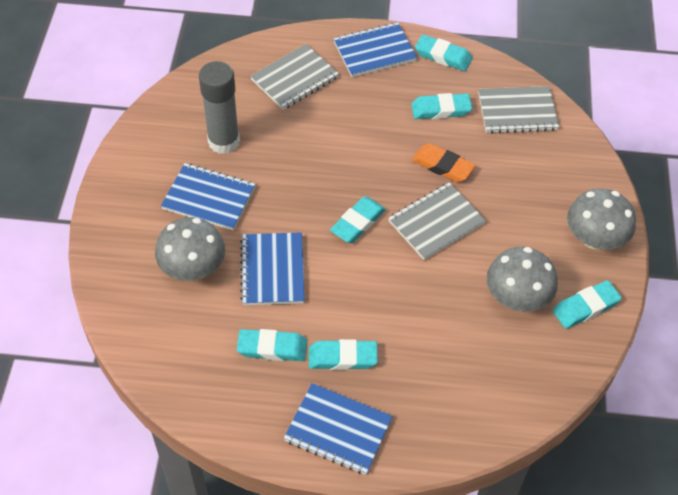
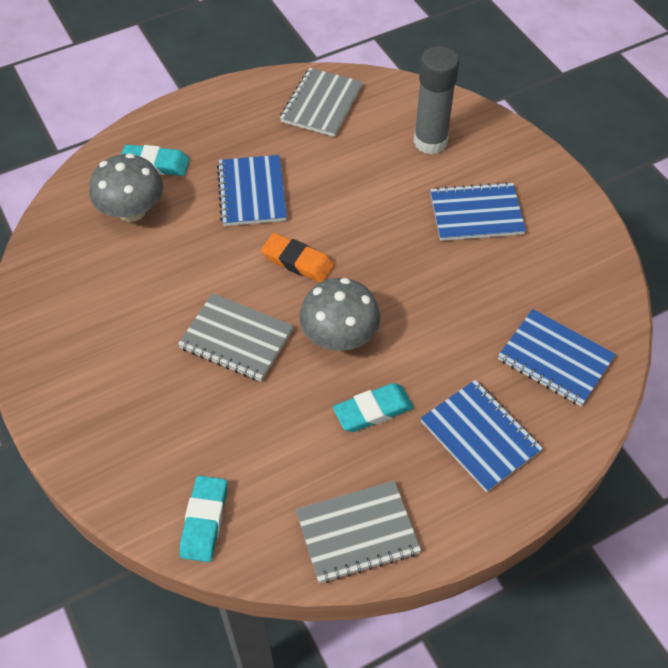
grey mushroom: [155,217,225,281] [487,247,558,312] [567,189,636,250] = 3 -> [89,153,163,222] [299,278,380,351] = 2
turquoise eraser: [237,329,307,361] [309,339,378,370] [330,196,386,243] [411,93,472,119] [415,35,472,71] [552,280,622,329] = 6 -> [122,145,190,176] [180,476,227,562] [333,383,414,432] = 3

